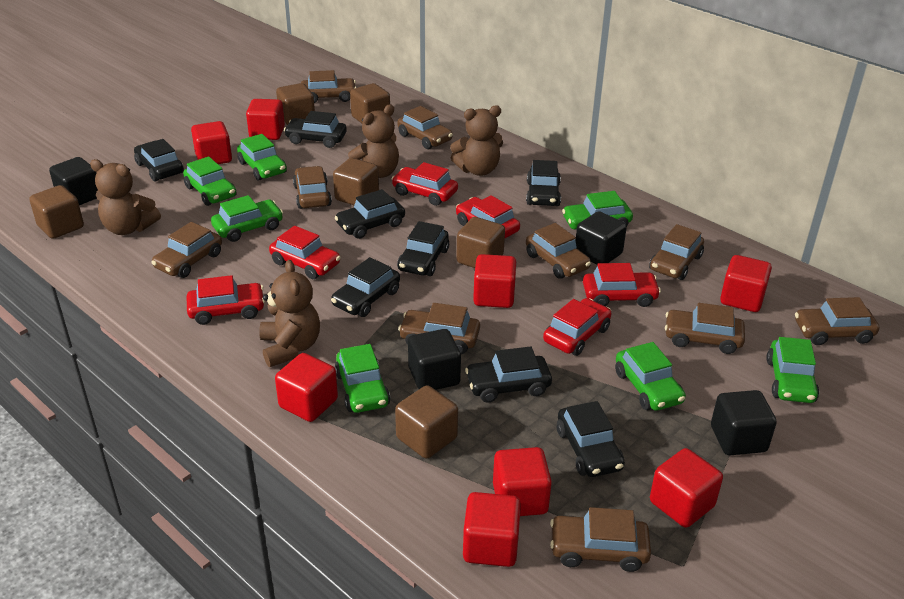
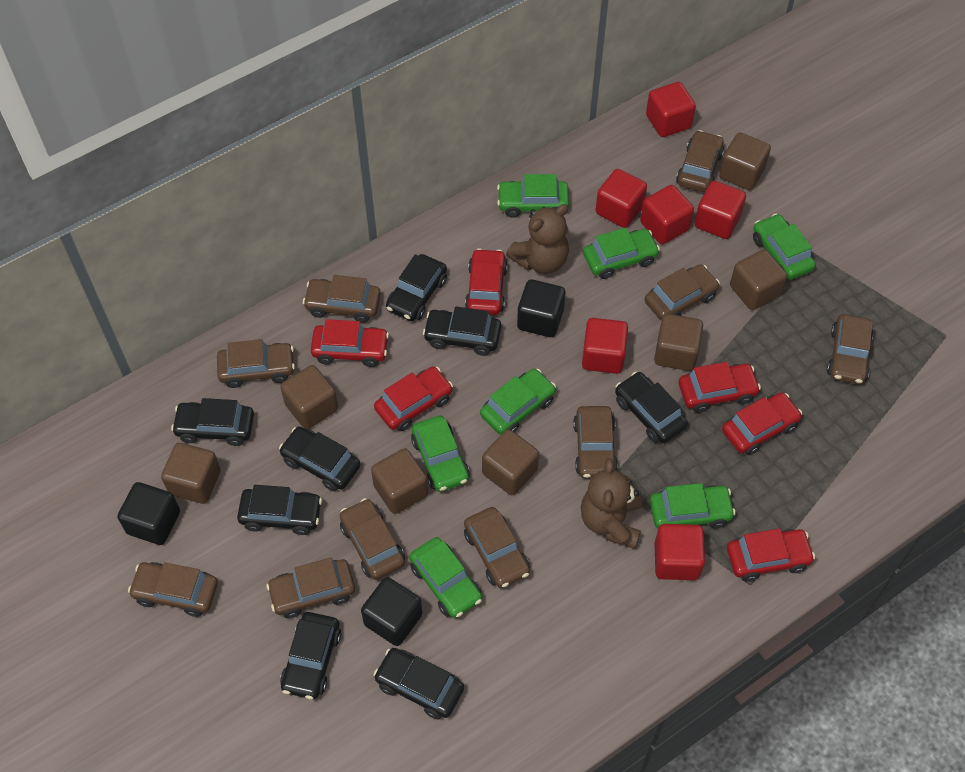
black cube: [49,157,98,205] [408,329,461,390] [575,211,627,265] [711,390,777,455] = 4 -> [118,482,180,545] [361,577,422,646] [517,279,565,337] = 3
brown cube: [29,185,84,239] [276,83,315,125] [333,158,379,205] [350,83,390,123] [395,385,458,459] [456,217,505,268] = 6 -> [161,443,221,504] [280,365,338,429] [371,448,428,514] [482,429,539,495] [654,314,703,371] [719,133,771,190] [730,249,787,310] = 7
brown teddy bear: [90,159,161,235] [259,260,320,367] [348,104,399,178] [450,105,503,176] = 4 -> [506,204,569,274] [581,458,641,549] = 2
red cube: [191,121,232,164] [246,99,285,140] [275,353,338,422] [463,492,521,567] [473,254,516,308] [493,447,552,516] [650,448,723,528] [720,255,772,312] = 8 -> [582,318,628,374] [596,169,647,228] [640,185,694,244] [646,82,696,137] [654,524,705,580] [695,181,746,239] = 6

